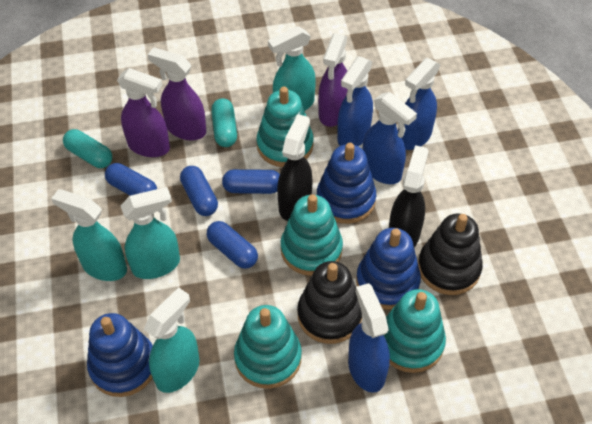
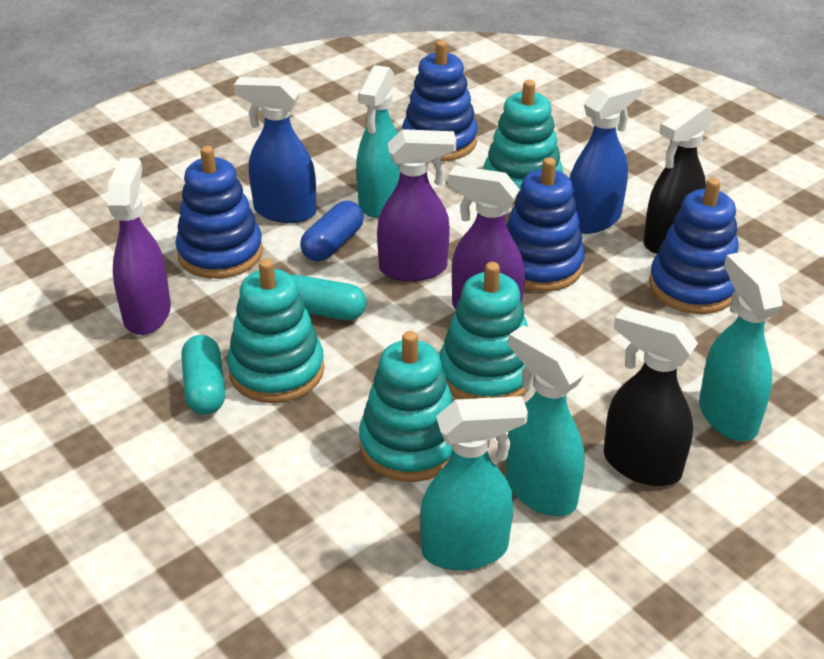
black stacking toy: [297,261,362,344] [418,213,483,295] = 2 -> none = 0
blue capsule: [105,163,157,196] [180,166,218,216] [207,221,258,269] [222,169,280,194] = 4 -> [300,201,364,261] = 1
blue spray bottle: [337,56,373,147] [348,283,390,393] [362,92,417,184] [398,58,441,150] = 4 -> [234,77,316,223] [570,78,643,234] = 2
blue stacking toy: [87,313,153,397] [317,143,376,224] [356,228,421,310] = 3 -> [175,146,263,279] [402,40,478,161] [506,158,585,292] [649,178,738,314] = 4

